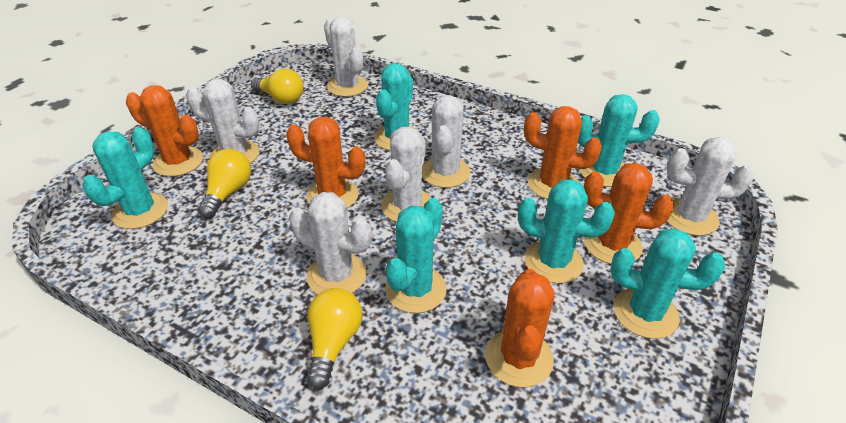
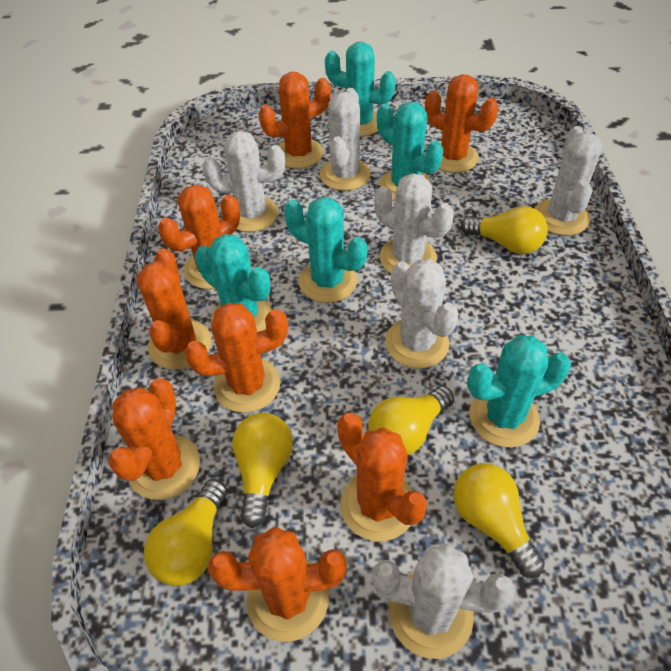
orange cactus: [126,85,203,177] [286,117,366,209] [485,269,555,387] [524,106,602,199] [584,163,674,264] = 5 -> [108,378,200,500] [137,248,212,370] [158,184,240,289] [184,303,288,413] [208,527,347,642] [259,72,331,169] [337,413,427,541] [425,74,498,173] = 8
turquoise cactus: [83,127,168,229] [374,63,418,151] [385,198,447,313] [518,179,615,284] [578,94,660,187] [611,228,725,339] = 6 -> [195,234,272,332] [284,197,367,303] [325,42,396,137] [377,102,443,200] [467,335,571,448] = 5
yellow light bulb: [198,149,251,218] [251,68,304,104] [307,288,363,390] = 3 -> [144,479,227,586] [232,413,293,528] [368,386,454,455] [454,463,545,578] [461,206,548,254] = 5

